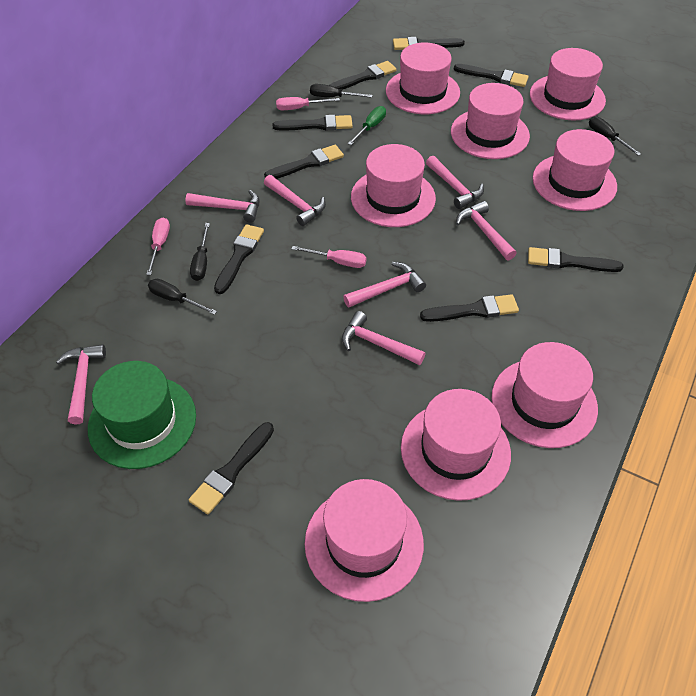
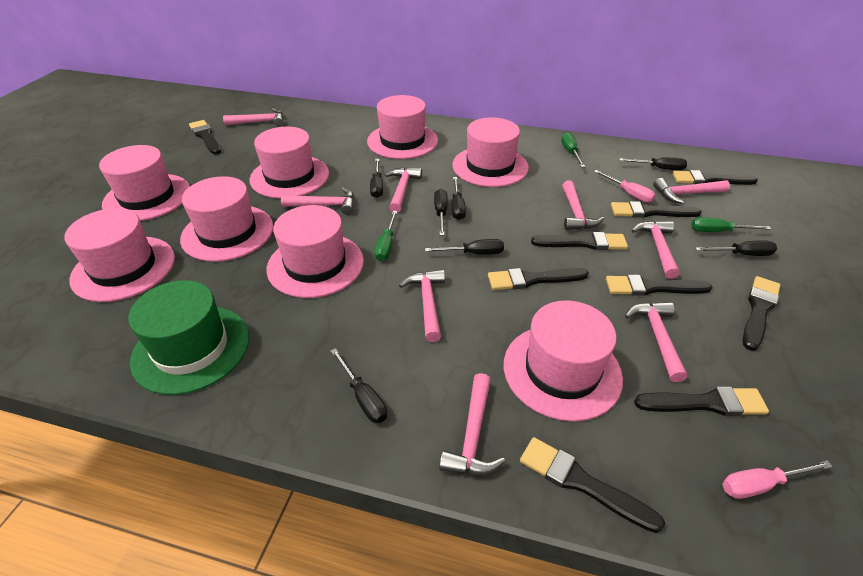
black screwdriver: [148,279,217,315] [190,223,210,281] [310,84,373,98] [589,116,641,156] = 4 -> [331,348,387,423] [370,159,383,198] [425,239,504,255] [434,189,448,235] [452,177,466,220] [619,157,687,170] [695,240,777,256] = 7
green screwdriver: [348,106,386,145] = 1 -> [374,211,397,261] [561,132,585,167] [691,217,771,232] = 3
pink hammer: [56,344,106,424] [185,190,260,223] [264,175,326,226] [342,311,425,365] [343,262,426,307] [426,156,484,209] [456,201,517,261] = 7 -> [223,108,283,126] [281,188,354,215] [385,167,422,213] [399,269,445,342] [439,373,505,475] [562,181,604,230] [625,302,687,382] [632,221,680,279] [653,178,730,204] = 9
pink screwdriver: [146,218,170,275] [276,97,340,110] [292,246,366,268] = 3 -> [594,170,656,203] [722,461,833,499] = 2

